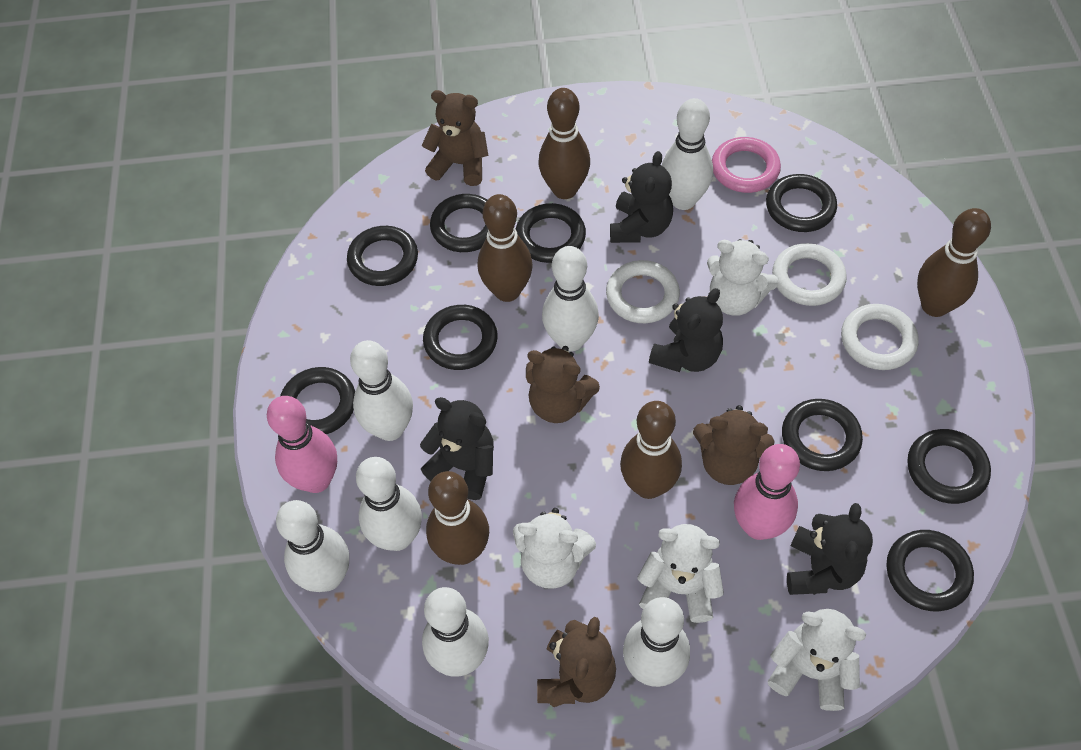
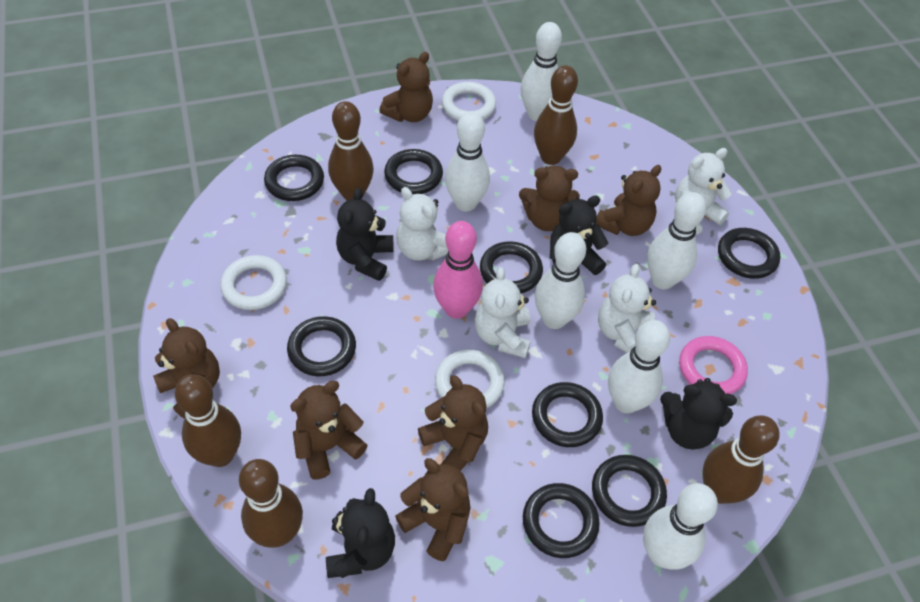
black ring: [280,367,355,434] [347,226,418,286] [423,305,498,370] [430,194,488,252] [516,203,586,263] [766,174,837,232] [782,399,863,471] [886,530,974,611] [907,429,991,504] = 9 -> [264,155,324,201] [287,316,356,377] [384,149,443,195] [480,241,543,294] [523,483,600,558] [532,382,603,447] [592,455,667,527] [718,228,780,279] = 8
brown teddy bear: [422,90,489,186] [526,346,600,423] [537,617,616,707] [693,405,774,485] = 4 -> [153,318,220,419] [290,381,367,479] [379,52,433,122] [395,458,470,561] [418,375,488,471] [519,166,580,231] [596,165,661,236] = 7
pink bowling pin: [267,396,337,493] [734,444,800,540] = 2 -> [433,221,483,319] = 1
white bowling pin: [276,500,349,592] [350,340,413,441] [356,457,422,551] [422,587,489,677] [542,246,599,352] [623,597,690,687] [662,98,713,210] = 7 -> [445,112,490,211] [521,22,562,121] [535,232,586,329] [608,320,670,413] [643,483,718,570] [647,192,706,289] = 6

